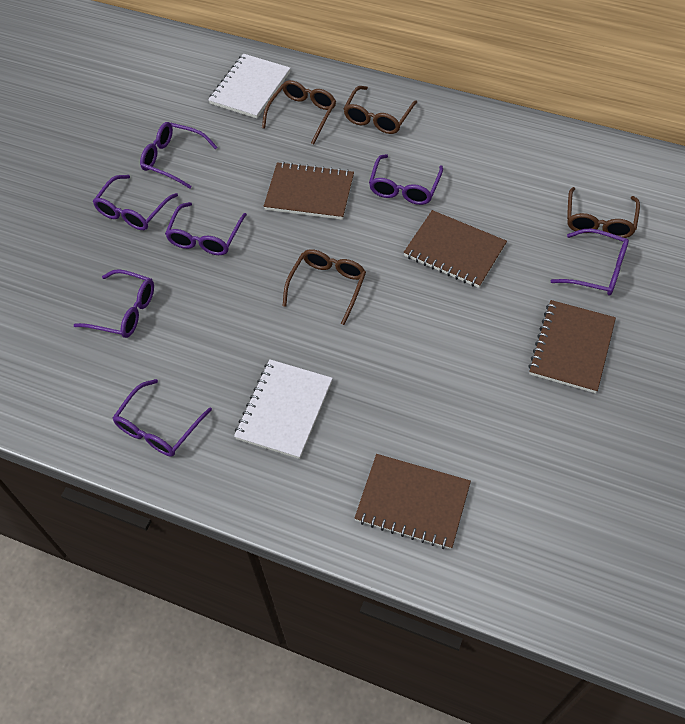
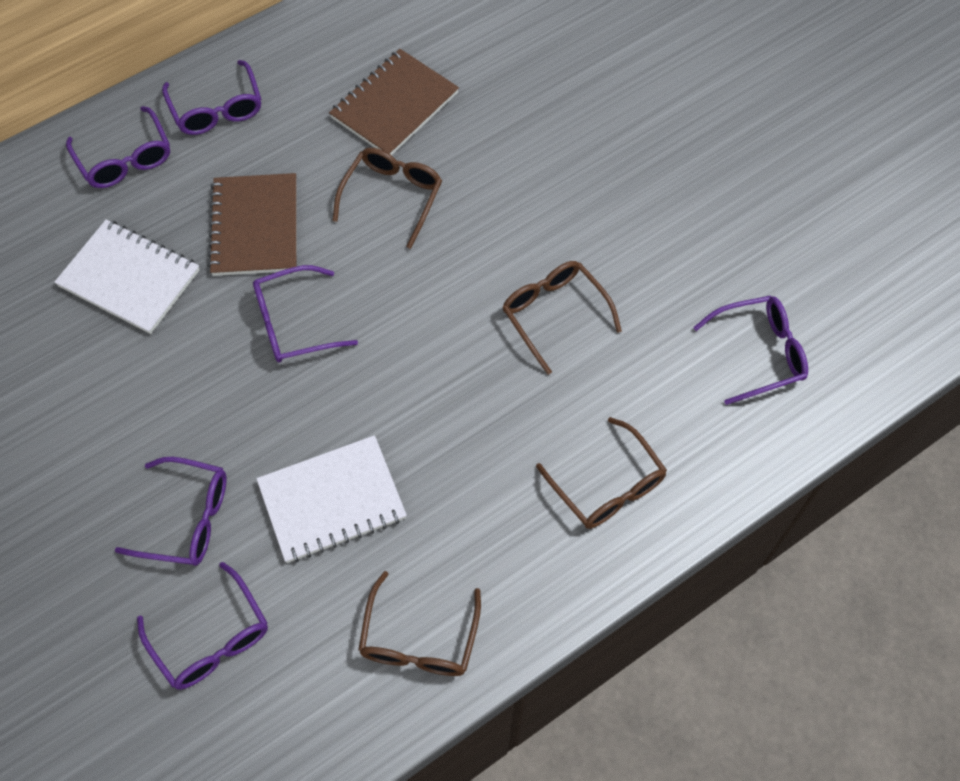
brown notebook: [264,162,354,220] [354,454,471,549] [404,210,507,288] [528,300,616,393] = 4 -> [208,173,297,276] [329,49,459,155] = 2
purple glasses: [73,269,154,338] [93,175,178,230] [112,379,212,457] [140,122,218,189] [165,202,247,255] [369,154,443,205] [551,229,629,295] = 7 -> [66,106,170,188] [115,457,226,566] [137,562,268,690] [162,60,261,135] [253,265,358,363] [693,296,808,405] = 6

